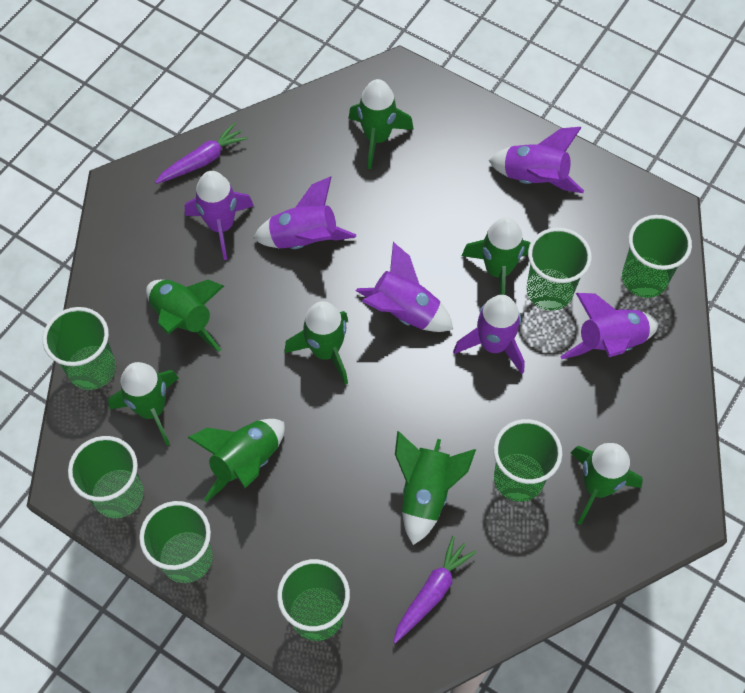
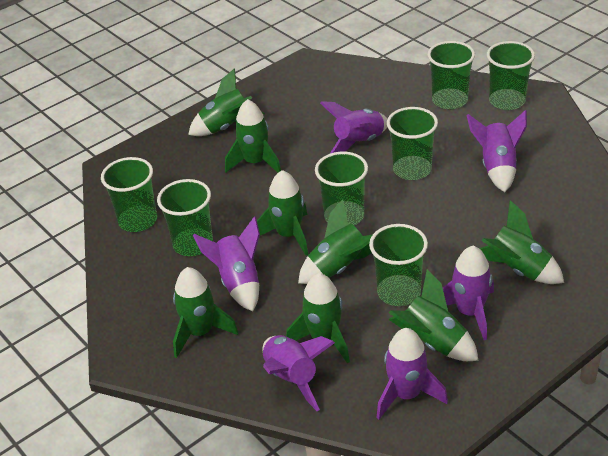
purple carrot: [155,123,248,184] [393,536,476,643] = 2 -> none = 0

